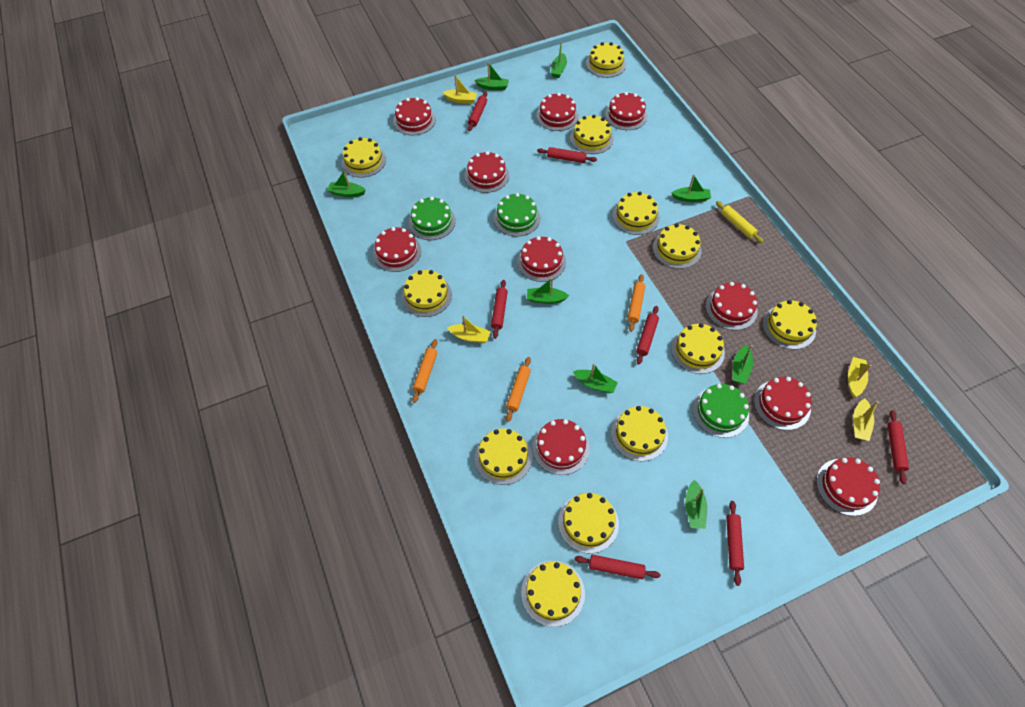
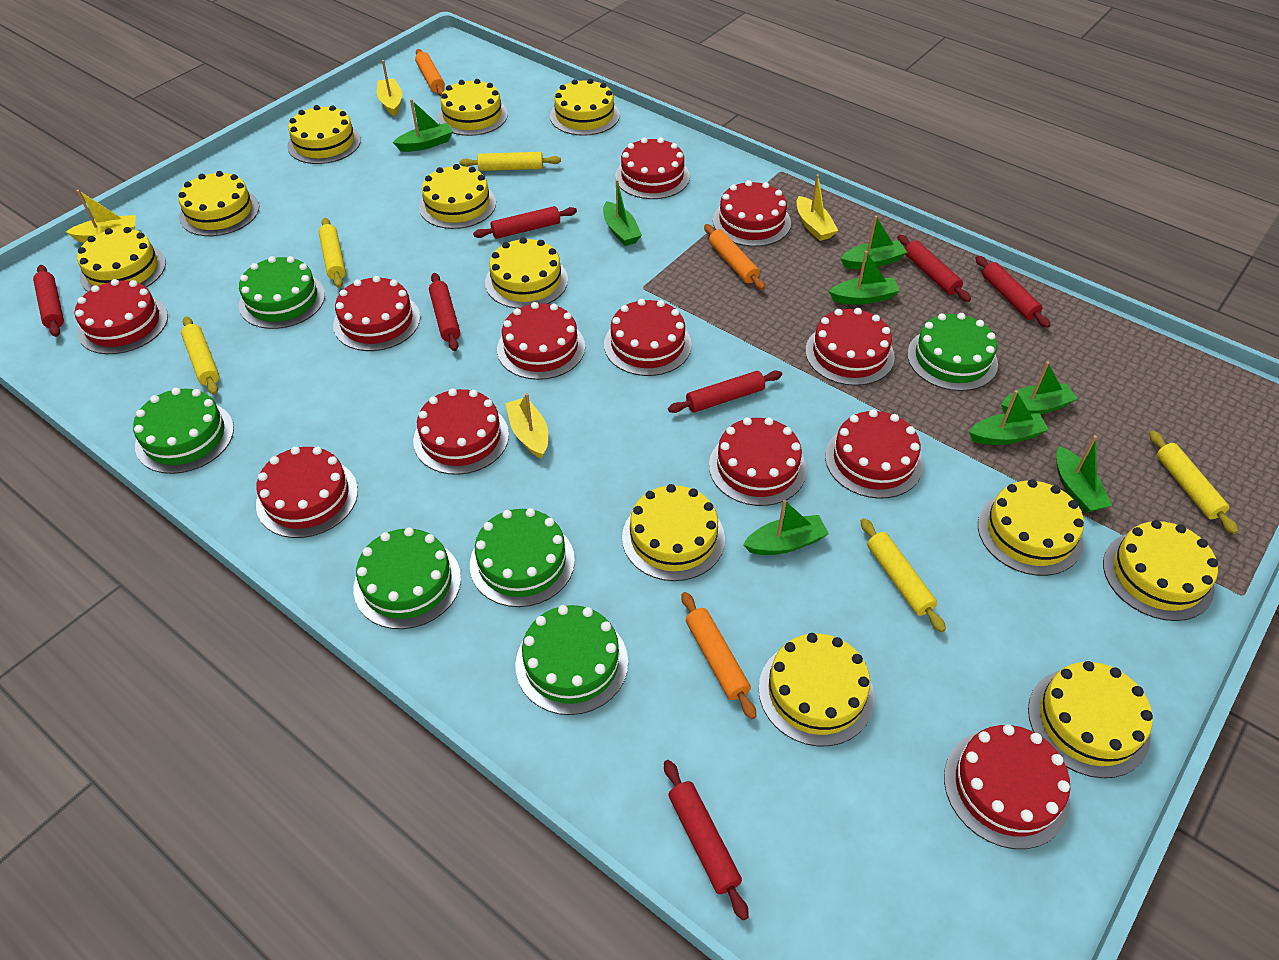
green cake: [409,197,456,240] [494,193,540,237] [693,384,749,438] = 3 -> [133,388,234,474] [239,256,325,329] [353,527,461,629] [470,508,575,607] [515,605,628,715] [907,313,998,391] = 6
red cake: [373,227,421,272] [393,97,436,135] [464,151,509,193] [517,236,566,282] [532,419,590,475] [536,93,579,131] [605,92,648,130] [706,282,758,330] [754,377,812,430] [816,457,880,516] = 10 -> [75,279,168,354] [256,446,358,538] [333,276,420,351] [413,389,509,475] [497,302,585,380] [604,299,692,376] [615,138,690,199] [709,417,807,506] [713,180,791,247] [805,308,895,386] [825,409,923,499] [944,724,1070,849] = 12
yellow rolling pin: [716,201,764,243] = 1 -> [181,316,219,395] [319,218,346,288] [459,152,561,171] [860,518,946,632] [1149,431,1238,534] = 5

